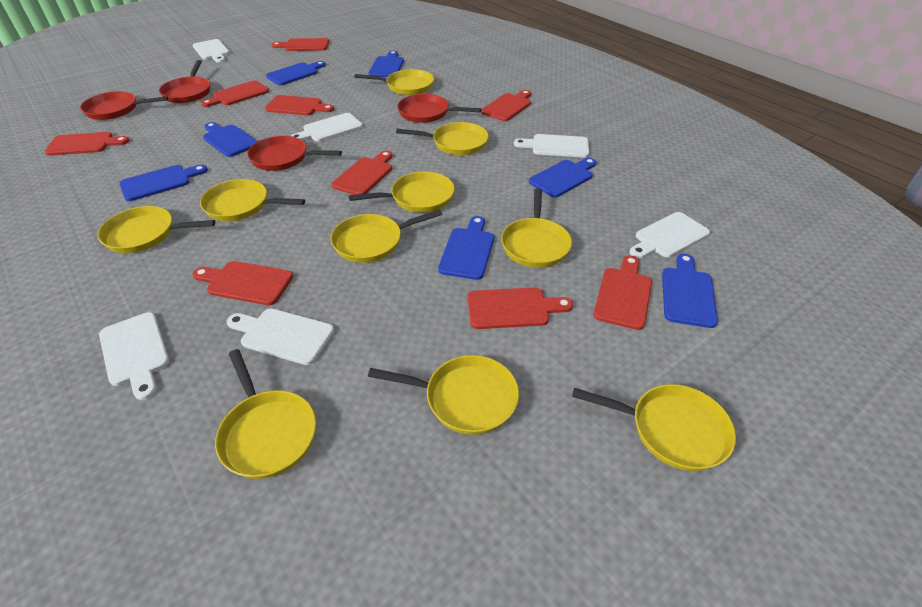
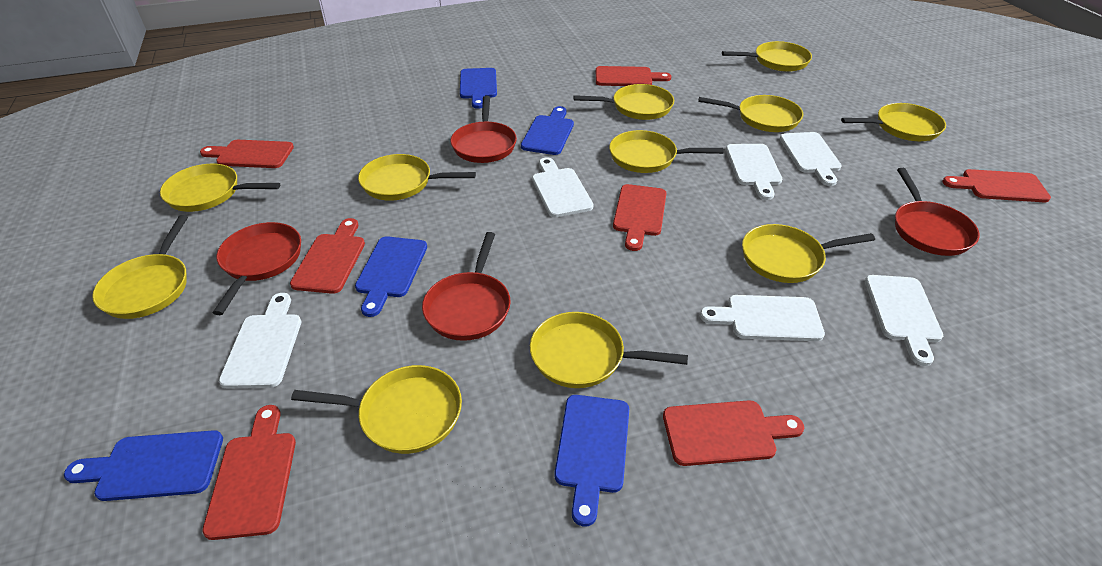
blue cutting board: [119,165,208,201] [203,122,258,157] [266,61,326,85] [368,51,404,77] [438,216,494,280] [529,158,596,197] [662,253,718,328] = 7 -> [64,430,223,501] [355,236,427,317] [460,68,497,109] [521,106,574,155] [555,395,629,527] = 5
red cutting board: [45,132,129,156] [192,261,293,305] [201,80,269,107] [265,95,334,116] [272,38,329,51] [331,151,393,195] [467,287,573,329] [481,90,531,121] [593,255,652,330] = 9 -> [200,140,294,168] [202,405,296,540] [290,218,365,294] [596,66,671,86] [613,184,667,251] [663,400,804,466] [942,169,1051,202] = 7
yellow pan: [98,206,215,253] [200,179,305,221] [215,349,316,479] [331,209,442,263] [349,172,455,213] [355,69,434,95] [368,355,519,435] [396,122,489,155] [501,188,572,268] [572,384,736,471] = 10 -> [92,215,188,319] [160,164,280,212] [291,365,462,454] [358,154,476,201] [530,312,688,388] [573,84,674,120] [609,130,723,173] [698,95,803,132] [722,41,812,72] [742,224,875,283] [841,103,946,141] = 11

